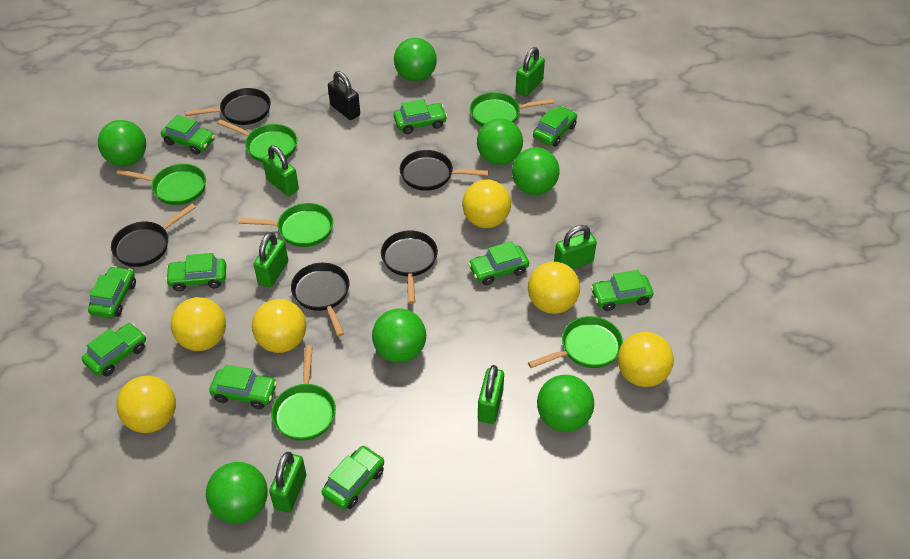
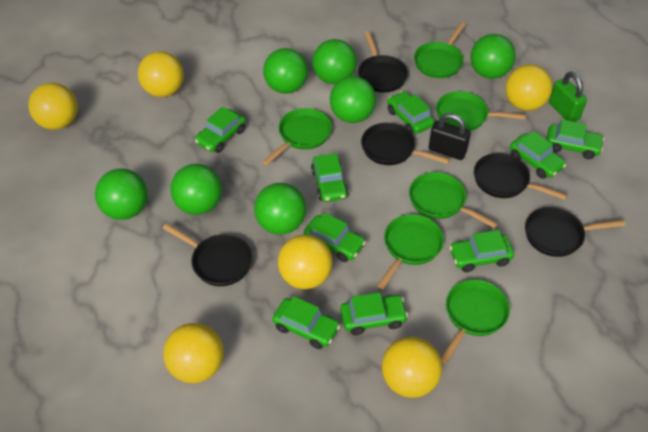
green car: [82,323,146,376] [88,266,136,318] [161,115,215,154] [165,253,226,291] [209,365,277,409] [322,445,384,510] [394,99,447,134] [468,241,529,285] [533,106,577,147] [591,270,653,311] = 10 -> [195,107,246,153] [272,296,340,349] [304,212,366,262] [311,153,349,202] [340,292,408,335] [387,91,434,134] [449,230,514,272] [510,131,566,179] [546,119,604,159] = 9
green padlock: [253,232,288,288] [263,146,299,196] [269,452,306,513] [478,365,504,424] [516,47,545,96] [554,225,597,269] = 6 -> [549,72,587,122] = 1

